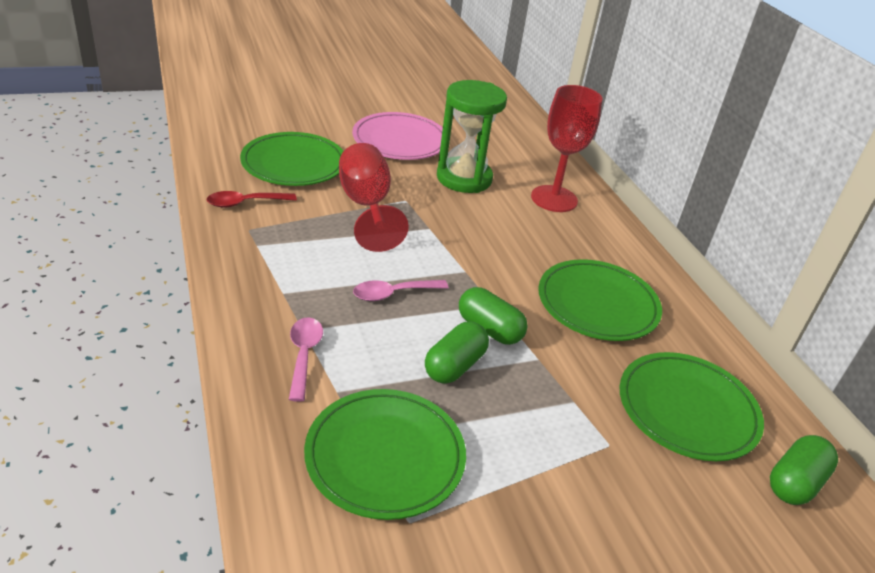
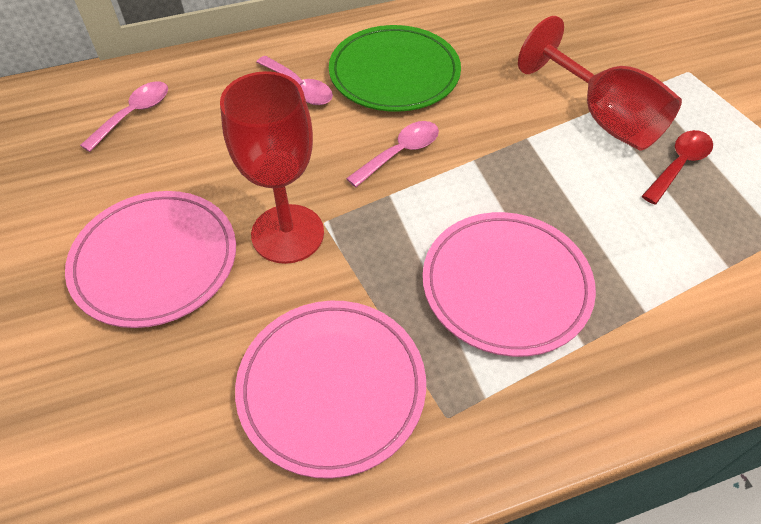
green capsule: [425,321,489,384] [459,287,528,345] [770,435,838,505] = 3 -> none = 0
green hourglass: [437,80,507,193] = 1 -> none = 0
green plate: [240,132,344,186] [304,389,466,520] [538,259,662,341] [619,352,764,461] = 4 -> [329,25,461,112] = 1
pink plate: [352,112,443,160] = 1 -> [65,191,236,328] [235,301,426,479] [422,212,596,357] = 3
pink spoon: [289,317,323,402] [353,280,448,301] = 2 -> [80,81,168,152] [256,56,333,105] [346,121,439,187] = 3

